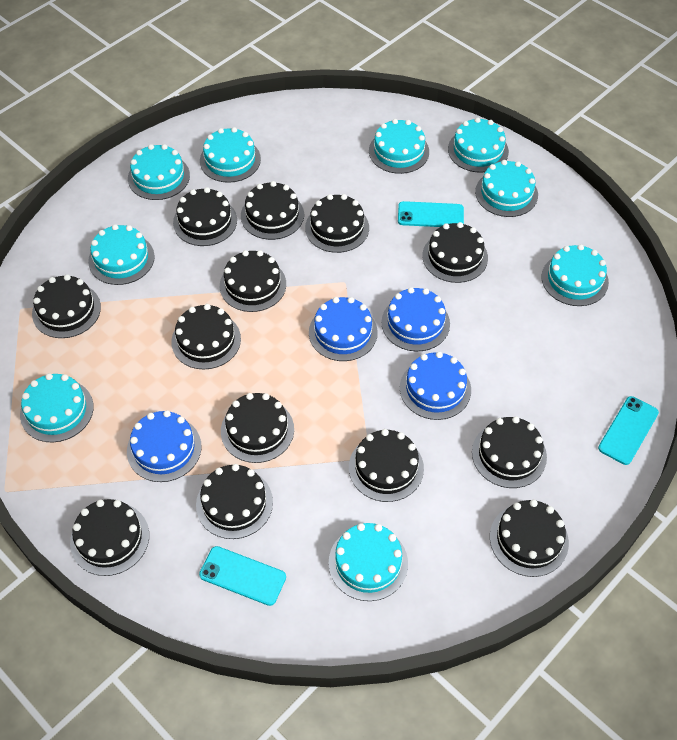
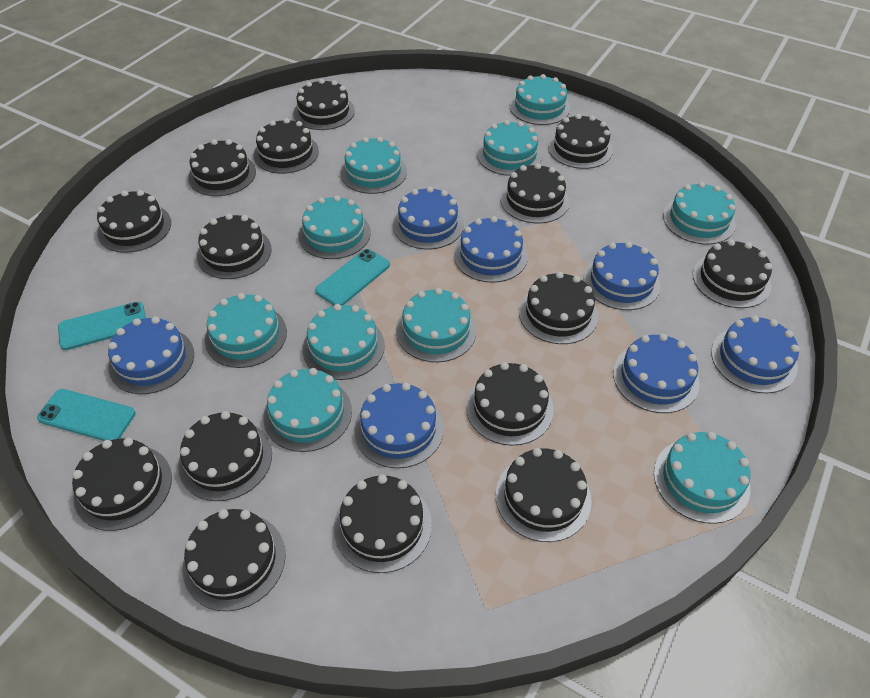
black cake: [32,274,101,338] [70,499,149,576] [171,304,241,369] [173,187,237,246] [196,464,273,539] [220,250,286,312] [221,393,294,463] [241,181,304,240] [305,194,369,253] [349,429,424,502] [422,222,488,283] [472,416,547,488] [490,500,569,577] = 13 -> [72,438,172,531] [97,190,171,253] [178,411,272,501] [182,509,285,611] [188,139,256,196] [197,214,272,279] [254,118,319,174] [294,79,355,130] [334,474,432,573] [466,362,554,446] [496,448,592,542] [500,163,570,224] [519,272,598,344] [548,114,613,169] [693,239,772,308] = 15
blue cake: [127,410,202,482] [309,297,378,361] [381,287,450,351] [400,352,471,420] = 4 -> [108,317,194,394] [354,382,444,468] [393,187,464,249] [454,216,528,283] [583,242,661,310] [613,334,700,413] [711,315,799,393] = 7
turquoise cake: [20,373,94,442] [88,224,155,285] [128,144,190,200] [200,127,261,183] [329,523,408,601] [369,119,429,174] [448,117,509,173] [475,160,538,217] [542,244,609,306] = 9 -> [205,293,287,368] [263,368,352,452] [299,195,371,259] [303,304,385,380] [340,137,407,194] [396,288,477,362] [477,120,542,176] [510,74,570,125] [654,432,750,524] [663,182,736,244] = 10

